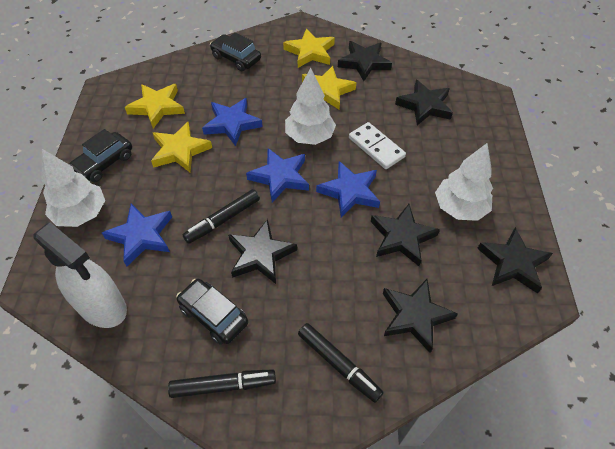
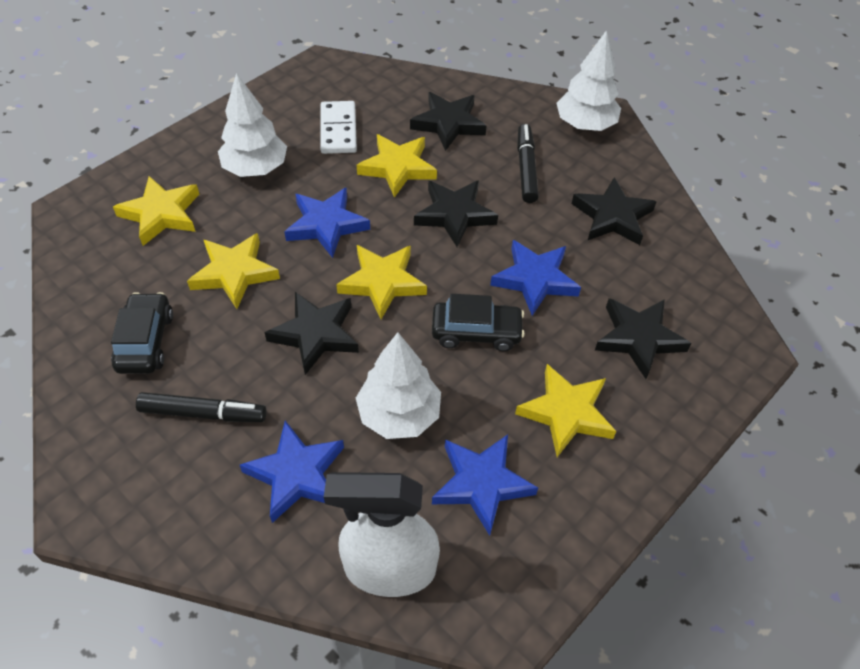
black car: [69,129,132,182] [176,279,248,345] [210,32,261,71] = 3 -> [111,292,173,374] [432,294,525,351] = 2
black marker: [168,369,276,398] [183,189,260,244] [298,323,384,403] = 3 -> [136,392,267,422] [517,124,539,203] = 2
black star: [228,219,297,284] [338,41,392,81] [371,204,440,266] [383,279,458,353] [395,80,453,125] [477,227,553,294] = 6 -> [264,292,359,375] [410,92,487,151] [414,180,498,247] [572,177,657,245] [595,298,692,379] = 5
yellow star: [125,84,185,129] [151,122,212,172] [283,29,335,68] [302,66,356,110] = 4 -> [113,176,200,246] [187,233,280,309] [336,245,427,319] [357,134,437,198] [515,364,616,457] = 5

